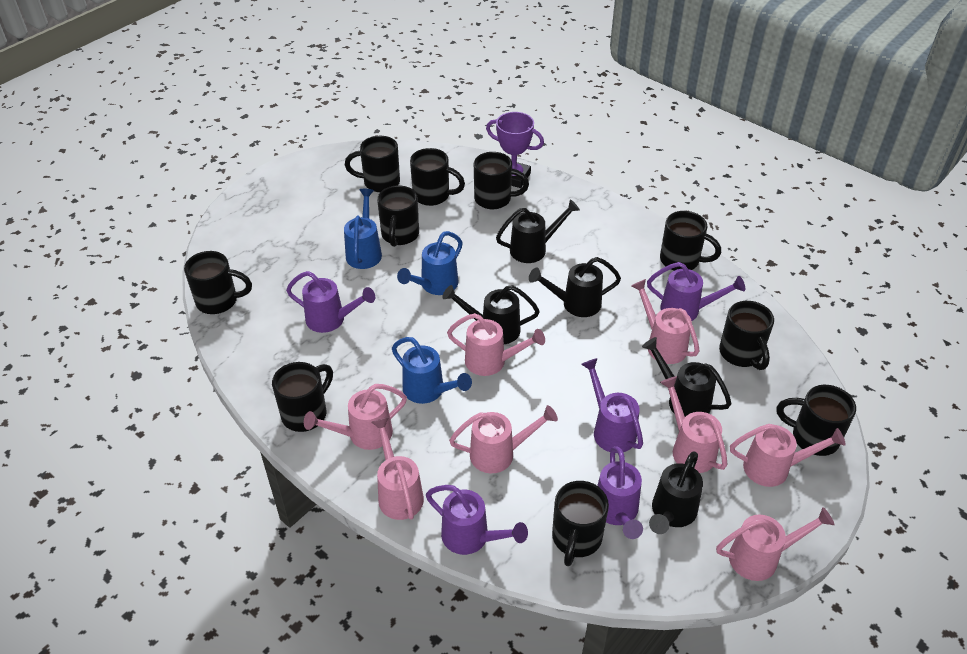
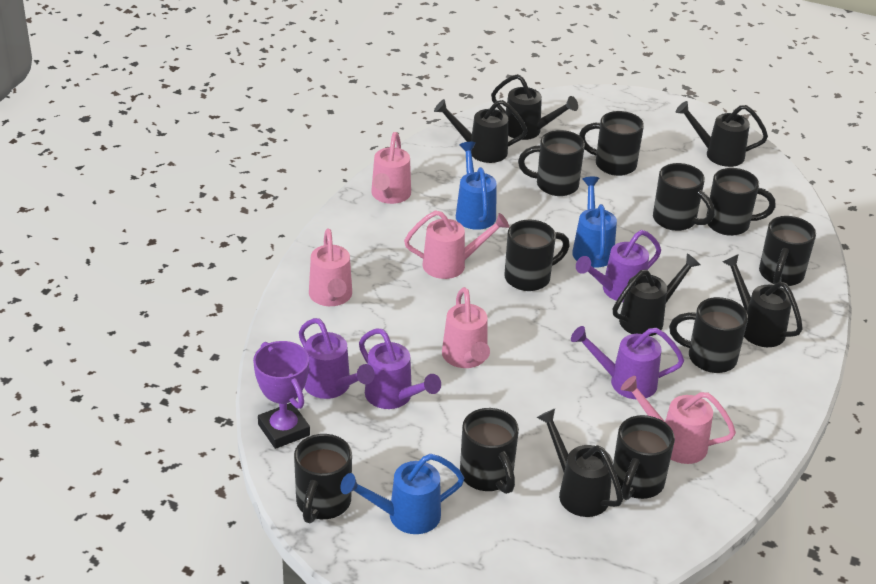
black watering can: [442,285,540,344] [496,199,580,263] [529,257,621,317] [642,337,731,417] [649,451,703,534] = 5 -> [434,99,528,163] [491,74,578,140] [536,409,623,517] [613,253,701,336] [676,101,768,167] [723,254,803,347] = 6
pink watering can: [304,384,407,450] [371,417,424,520] [447,313,545,376] [449,405,558,473] [632,279,700,364] [660,376,728,473] [716,507,835,581] [730,424,846,487] = 8 -> [309,228,352,306] [371,132,411,204] [404,210,509,279] [442,287,490,368] [621,376,736,464] = 5
purple watering can: [286,271,375,333] [426,485,528,555] [581,358,643,453] [597,446,643,539] [647,262,745,321] = 5 -> [299,318,375,399] [359,328,441,409] [571,326,684,399] [576,230,661,302] = 4

